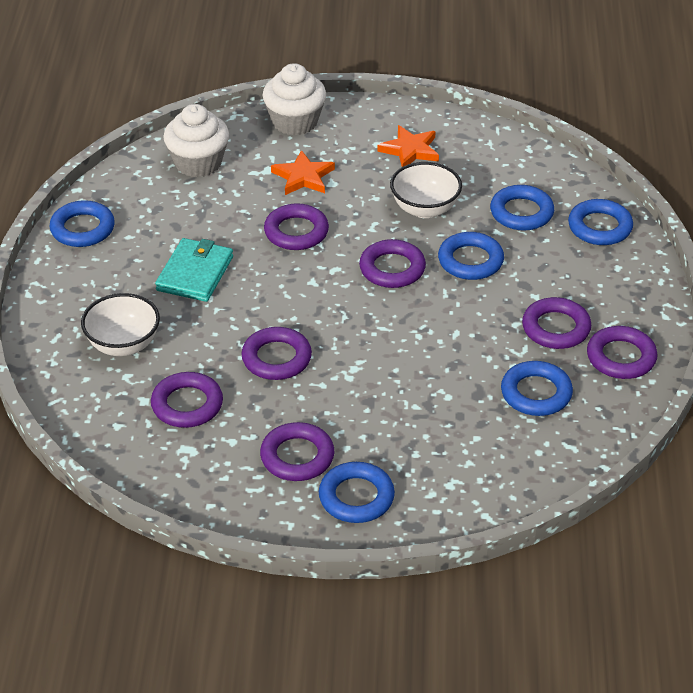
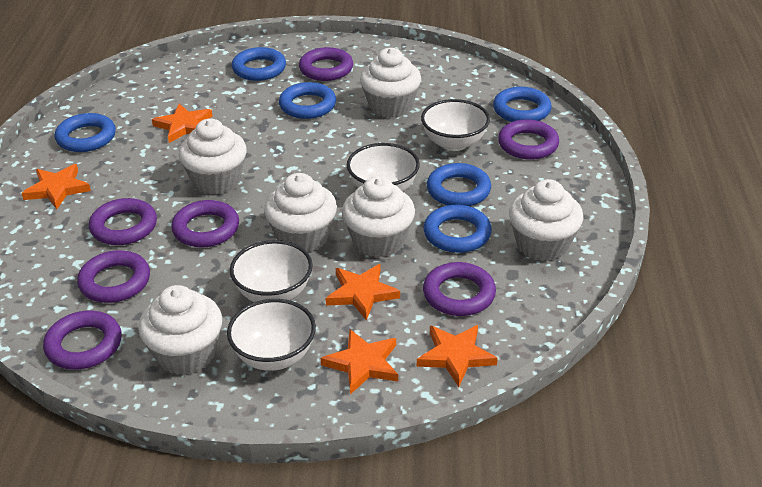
orange star: [271,150,335,195] [377,125,439,167] = 2 -> [21,164,91,209] [152,104,212,143] [321,329,398,395] [325,264,400,321] [417,325,498,387] = 5
turquoise wallet: [155,238,233,302] = 1 -> none = 0
white bowl: [81,293,160,356] [390,162,462,218] = 2 -> [227,299,316,371] [230,240,313,302] [347,143,420,192] [421,99,490,151] = 4
white cupcake: [163,104,229,177] [263,63,326,135] = 2 -> [138,285,222,375] [179,118,247,195] [264,173,337,253] [342,176,415,257] [360,48,421,118] [509,179,583,261] = 6

